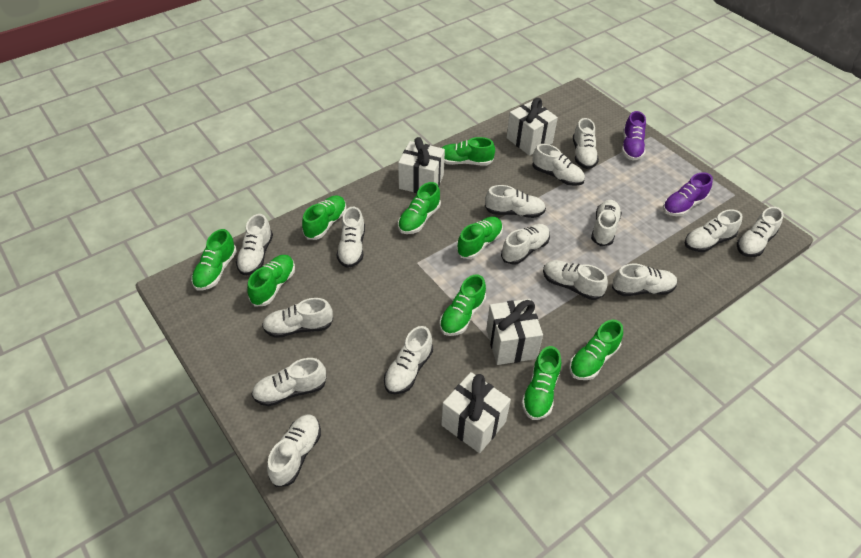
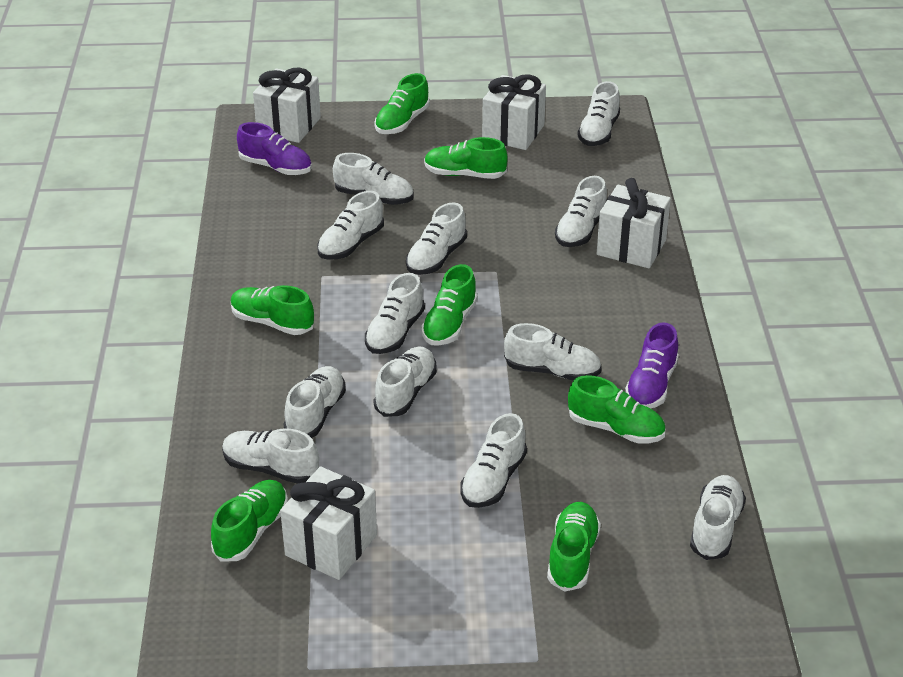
green shoe: [191,229,237,291] [247,255,295,307] [302,195,347,240] [398,182,441,234] [439,274,486,336] [442,137,495,165] [457,217,503,259] [522,346,561,420] [569,320,623,380] = 9 -> [211,480,288,562] [231,285,314,335] [374,73,430,134] [421,264,477,345] [424,137,508,179] [547,502,601,591] [568,375,665,444] = 7
white shoe: [236,214,273,275] [251,358,327,406] [262,298,333,338] [267,414,321,487] [337,206,365,268] [384,326,433,394] [485,185,546,218] [501,224,550,265] [532,144,585,186] [543,260,608,300] [573,118,599,169] [591,200,622,246] [612,264,677,296] [685,209,742,252] [737,207,784,257] = 15 -> [222,428,319,484] [283,366,346,438] [317,191,384,260] [333,153,414,205] [365,273,425,354] [374,347,437,417] [406,202,467,275] [460,413,527,508] [504,323,602,380] [555,176,607,247] [577,81,620,146] [690,475,746,560] = 12

